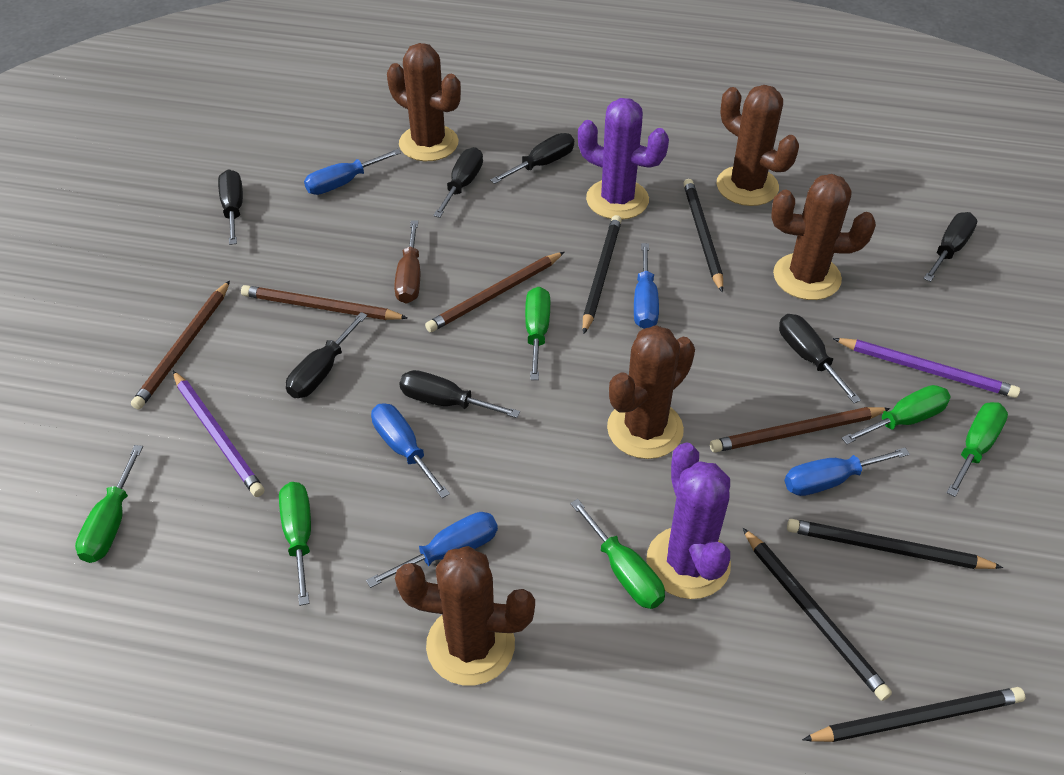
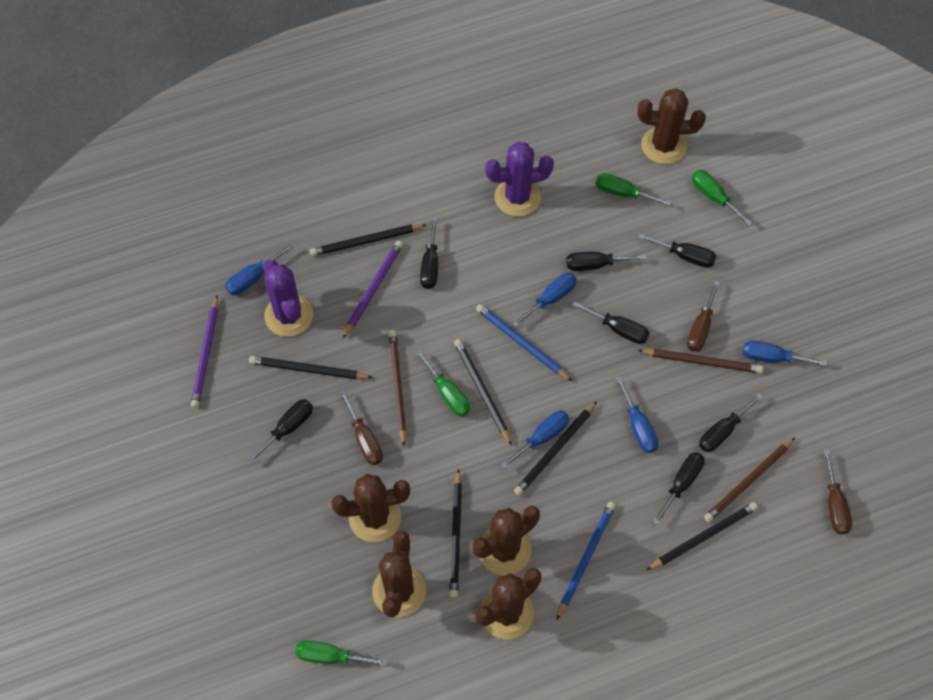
black pencil: [583,215,622,334] [683,179,723,293] [743,528,892,701] [787,519,1003,569] [802,687,1025,742] = 5 -> [249,356,373,379] [310,224,426,256] [449,469,462,598] [454,339,512,446] [514,401,597,496] [646,502,758,571] = 6
blue pencil: none = 0 -> [476,304,572,381] [556,502,616,620] = 2
brown pencil: [131,280,230,410] [241,285,408,320] [425,252,564,332] [710,407,891,452] = 4 -> [389,331,407,446] [638,349,763,373] [704,437,796,522] = 3
brown screwdriver: [394,221,420,304] = 1 -> [340,390,383,465] [687,281,720,352] [823,450,852,534] = 3
green screwdriver: [75,445,143,563] [279,482,311,606] [525,287,550,380] [570,499,665,609] [841,385,950,444] [946,402,1008,497] = 6 -> [295,640,388,666] [415,350,470,417] [595,173,672,206] [692,170,752,226] = 4

